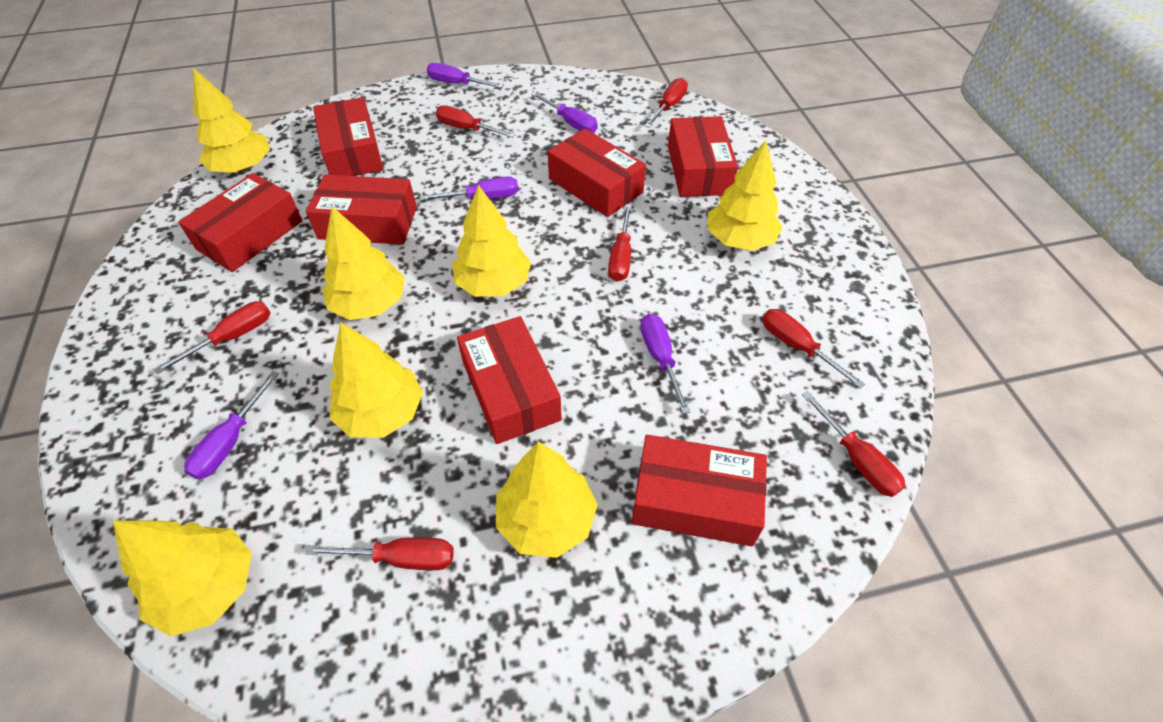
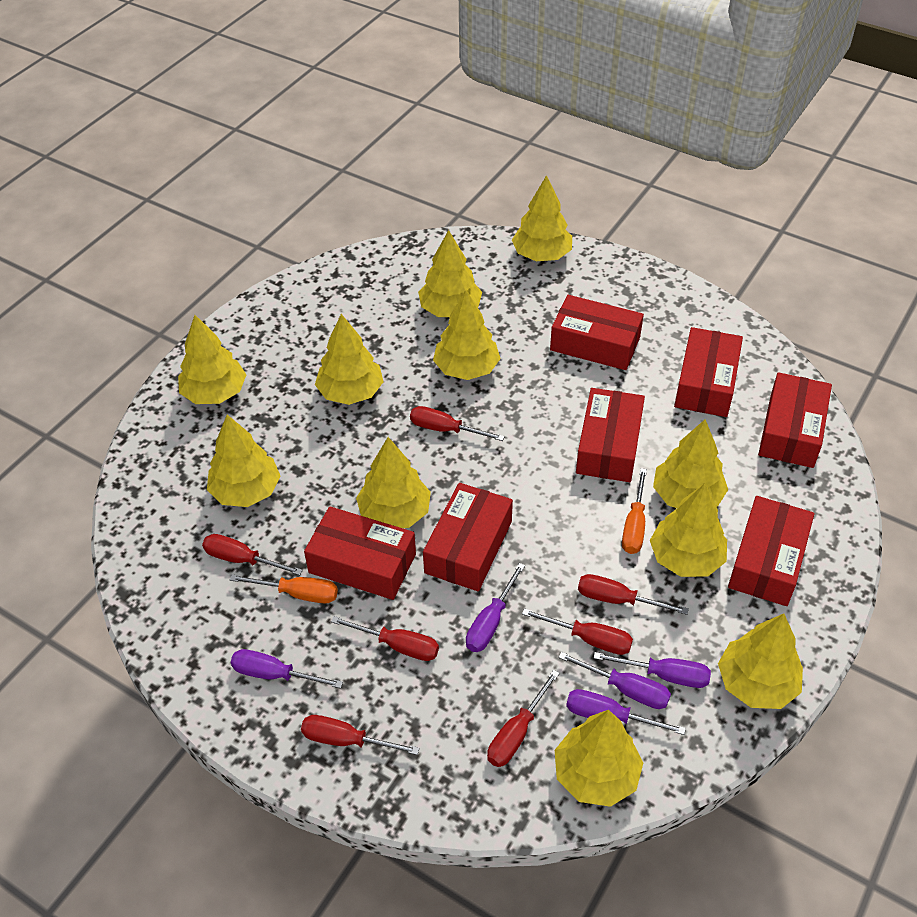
orange screwdriver: none = 0 -> [230,575,338,603] [622,468,647,554] = 2
yellow tree: [113,521,252,636] [193,68,270,173] [322,206,405,320] [329,322,423,438] [452,185,531,297] [496,442,598,558] [708,140,782,251] = 7 -> [178,315,246,404] [207,415,281,507] [315,314,384,405] [356,437,431,528] [418,230,482,317] [433,290,501,380] [512,175,572,261] [555,710,643,807] [650,483,727,577] [653,419,728,508] [718,613,803,709] = 11

